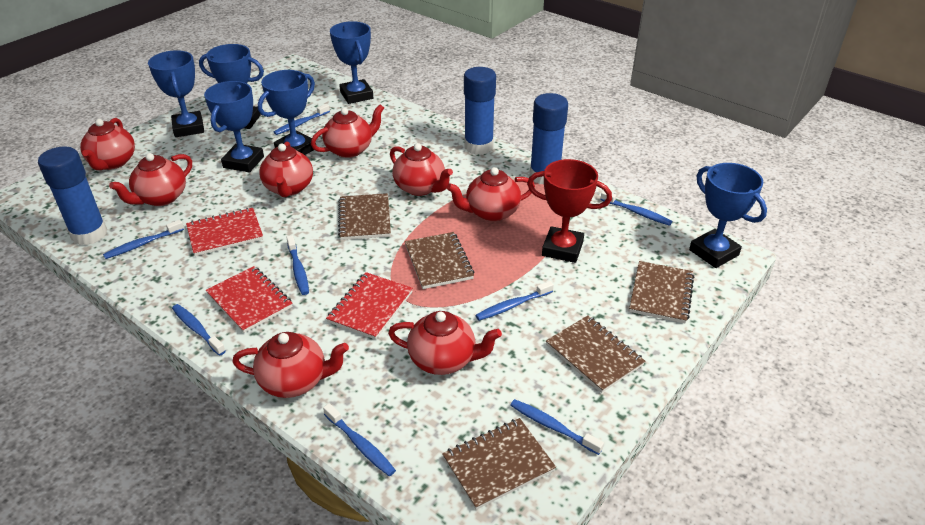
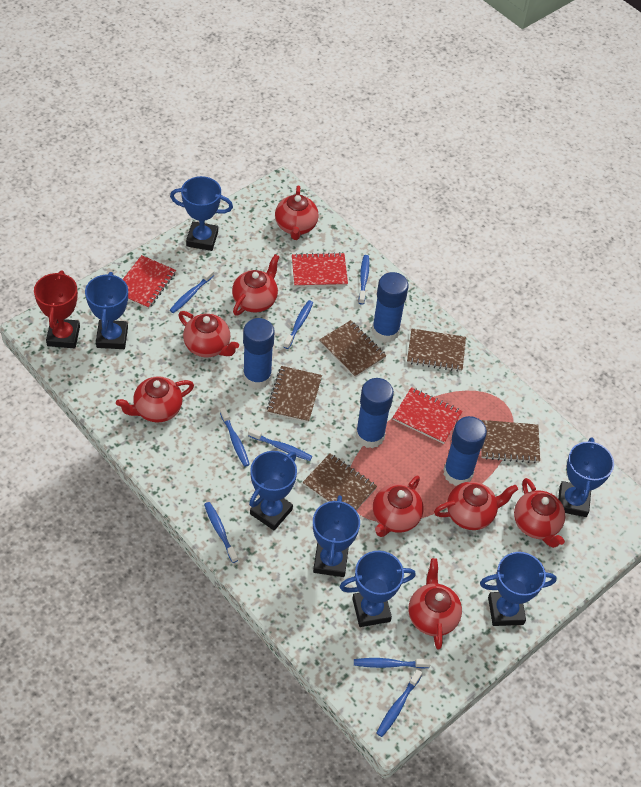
blue glue stick: [38,147,107,245] [464,67,496,155] [529,93,568,184] = 3 -> [243,318,275,389] [356,378,394,448] [372,272,409,343] [443,416,487,486] = 4
blue trophy: [148,50,204,137] [199,44,264,129] [204,81,264,172] [258,70,316,155] [330,21,373,104] [689,163,767,268] = 6 -> [85,272,128,349] [170,176,233,251] [249,451,297,530] [313,495,360,577] [340,551,416,627] [480,552,557,626] [558,437,614,517] = 7

